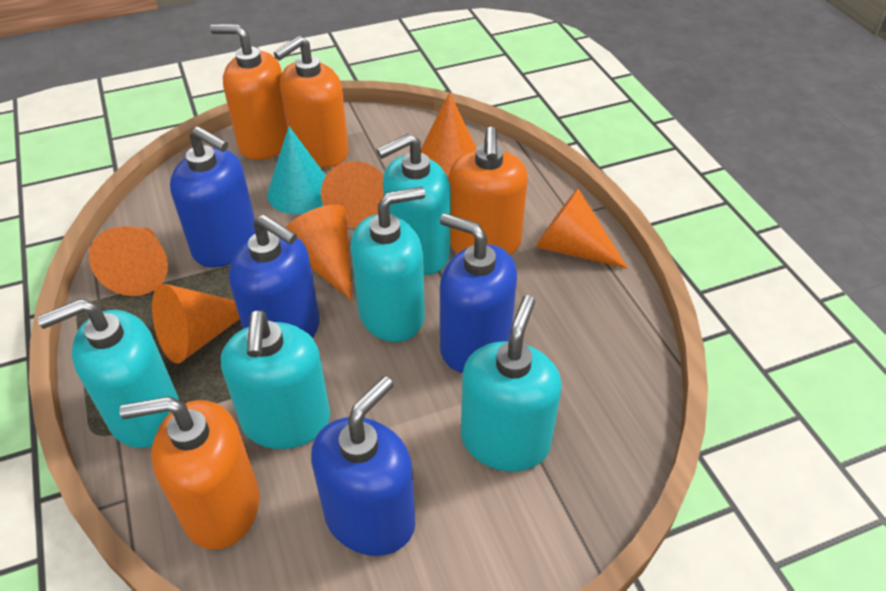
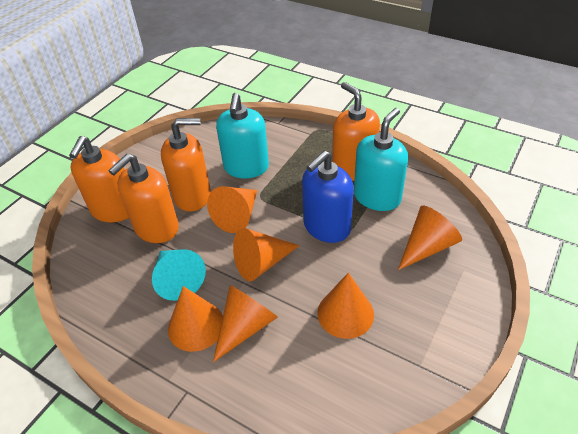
blue soap dispenser: [170,126,255,268] [229,215,320,338] [311,376,415,556] [440,213,517,373] = 4 -> [302,151,354,243] = 1
turquoise soap dispenser: [37,299,179,448] [221,310,330,449] [351,187,425,342] [377,133,451,275] [461,295,562,472] = 5 -> [216,93,269,178] [354,108,408,211] = 2

